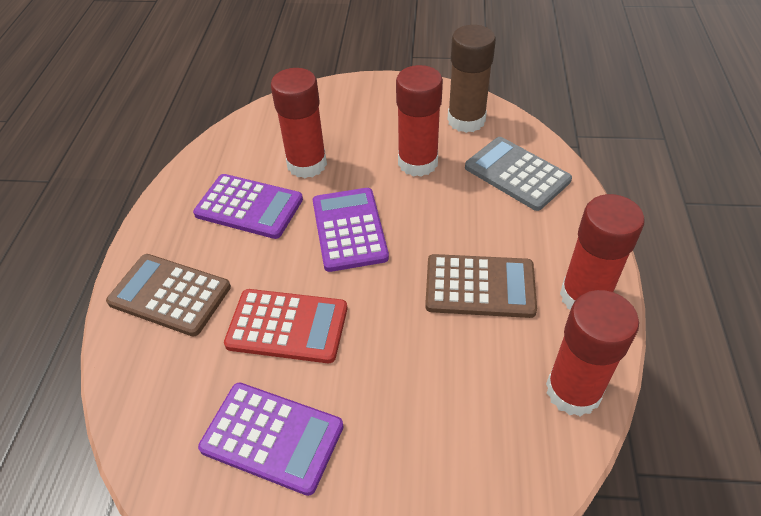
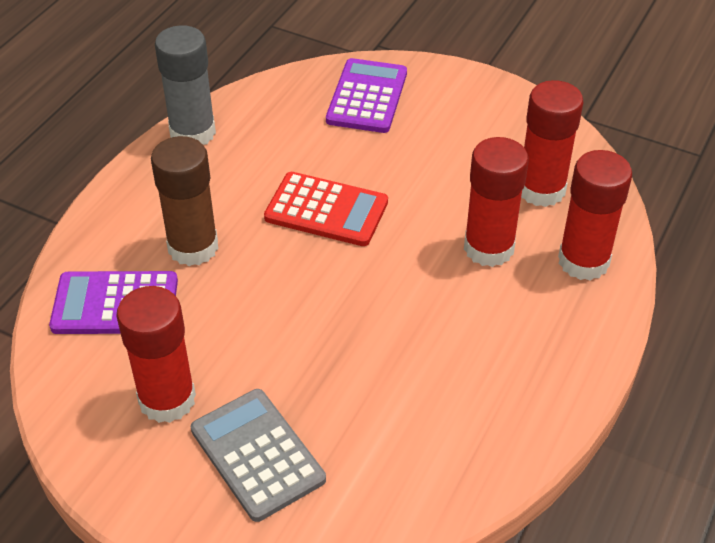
brown calculator: [106,254,231,337] [425,254,537,318] = 2 -> none = 0
grey glue stick: none = 0 -> [155,25,216,145] = 1
purple calculator: [193,174,303,239] [198,383,344,496] [313,188,389,272] = 3 -> [49,271,178,334] [326,58,407,133] = 2

